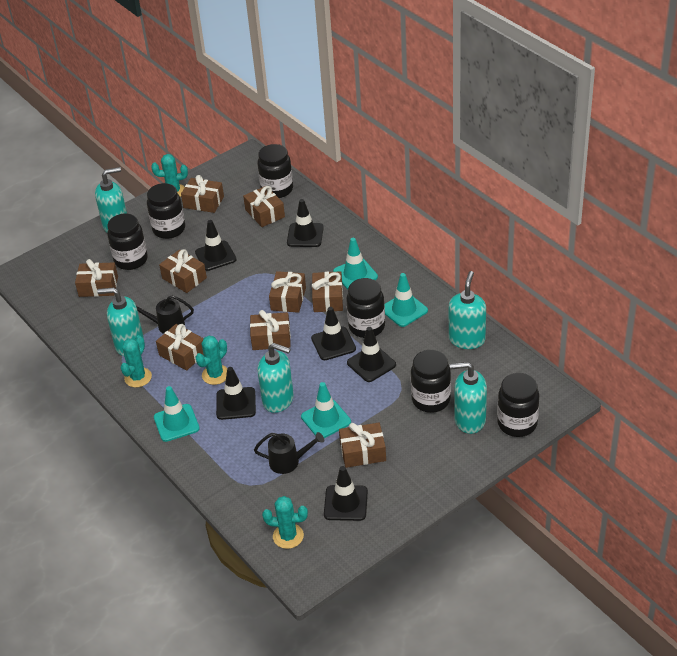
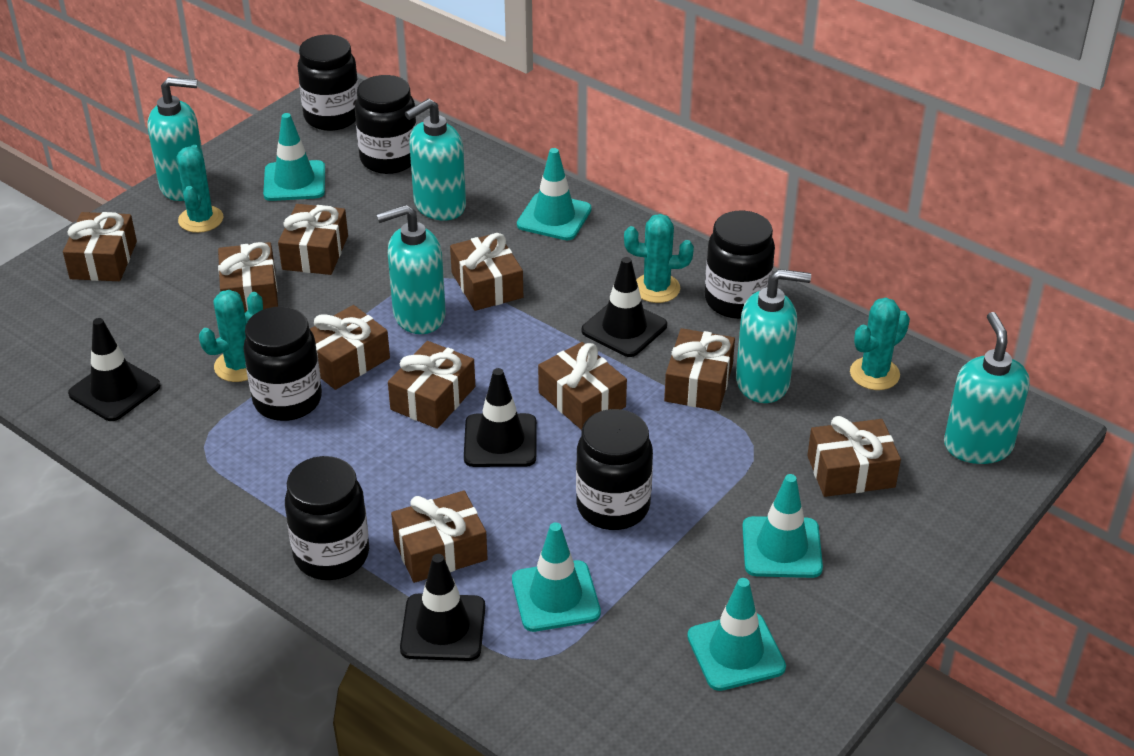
black traffic cone: [195,220,237,271] [216,367,256,420] [287,199,324,247] [311,307,356,360] [324,466,368,521] [347,327,396,382] = 6 -> [68,318,161,421] [400,554,486,661] [464,368,537,467] [582,257,667,357] = 4
black watering can: [136,295,194,334] [254,432,324,474] = 2 -> none = 0
brown gift: [75,259,118,297] [156,324,204,371] [159,249,207,293] [181,175,224,213] [243,186,285,227] [250,310,291,350] [269,271,306,313] [312,271,343,312] [339,423,386,468] = 9 -> [63,212,137,281] [218,242,278,312] [278,204,348,275] [310,305,390,390] [388,341,475,429] [391,491,488,583] [450,233,523,311] [538,342,627,430] [664,328,735,411] [807,416,901,497] = 10
turquoise traffic cone: [154,386,200,442] [301,382,351,438] [333,238,378,289] [384,273,428,327] = 4 -> [263,113,325,201] [512,522,601,632] [517,148,592,240] [687,578,786,691] [742,474,823,578] = 5

